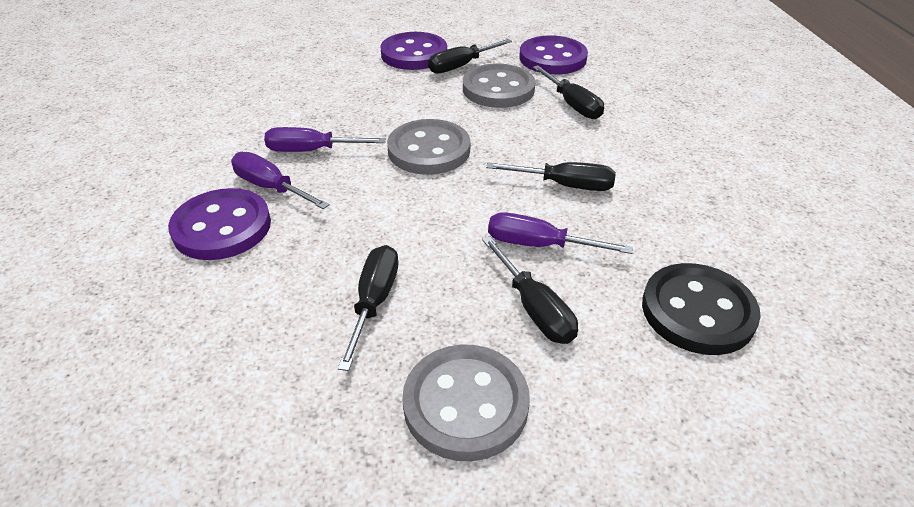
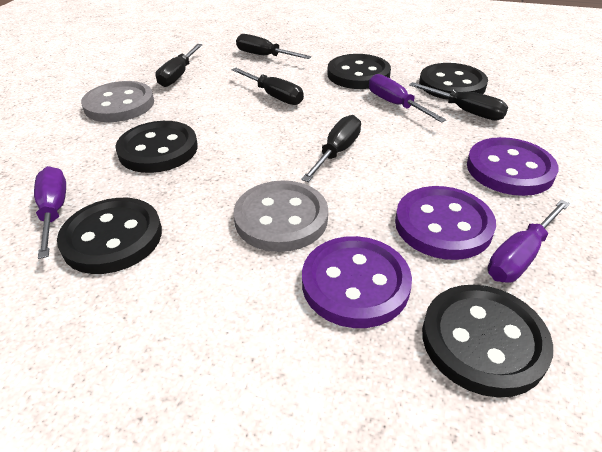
black button: [642,263,761,355] = 1 -> [57,198,162,274] [115,121,198,173] [327,54,391,89] [419,63,488,100] [422,285,553,398] = 5
grey button: [387,119,470,175] [402,345,530,461] [463,64,535,108] = 3 -> [81,81,154,122] [234,181,328,252] = 2

